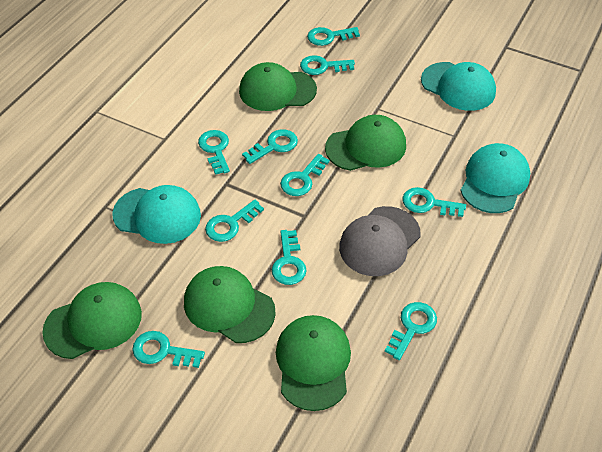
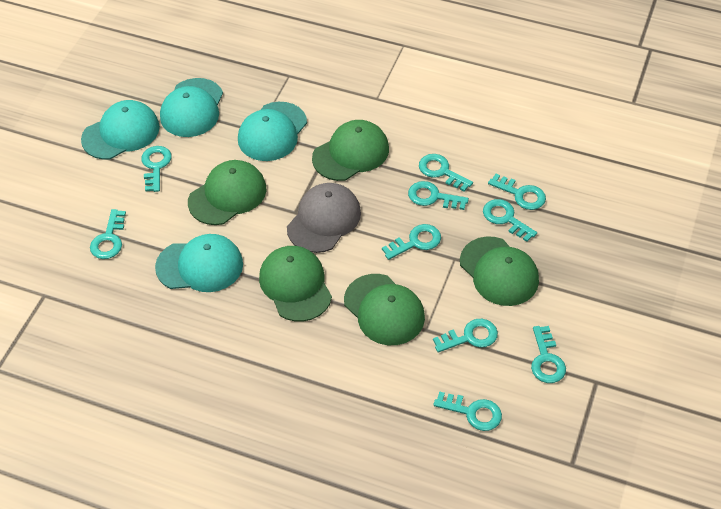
turquoise cap: [112,185,201,244] [421,62,496,111] [460,143,530,213] = 3 -> [81,100,160,159] [155,234,243,292] [160,78,223,137] [238,102,307,161] = 4

